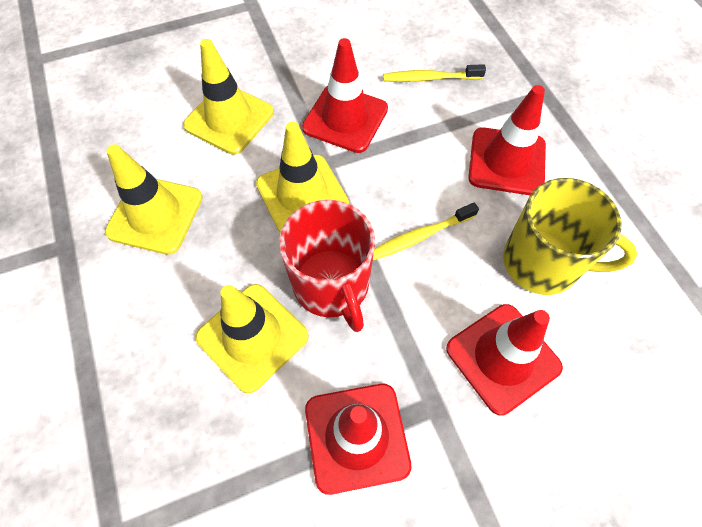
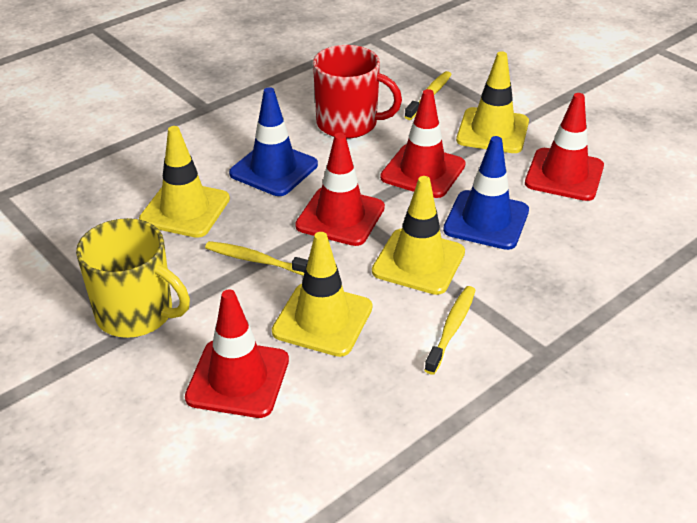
blue traffic cone: none = 0 -> [229,87,318,196] [443,136,529,250] = 2
yellow toothbrush: [373,202,479,260] [383,64,486,82] = 2 -> [205,241,308,276] [405,71,452,120] [424,286,475,375] = 3

